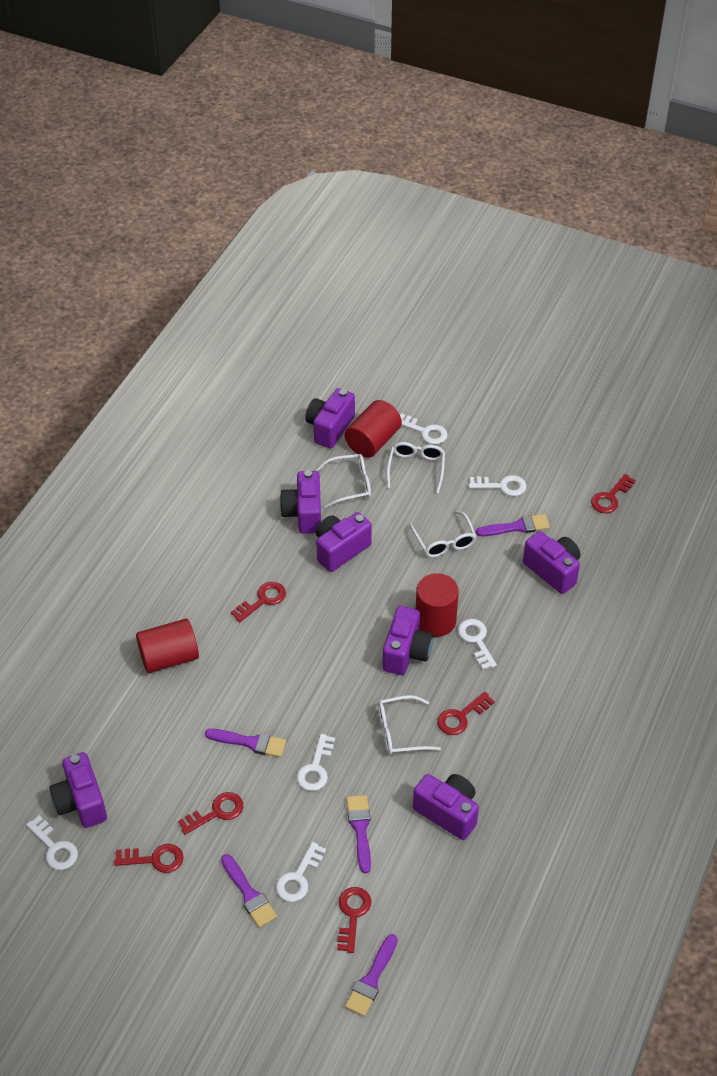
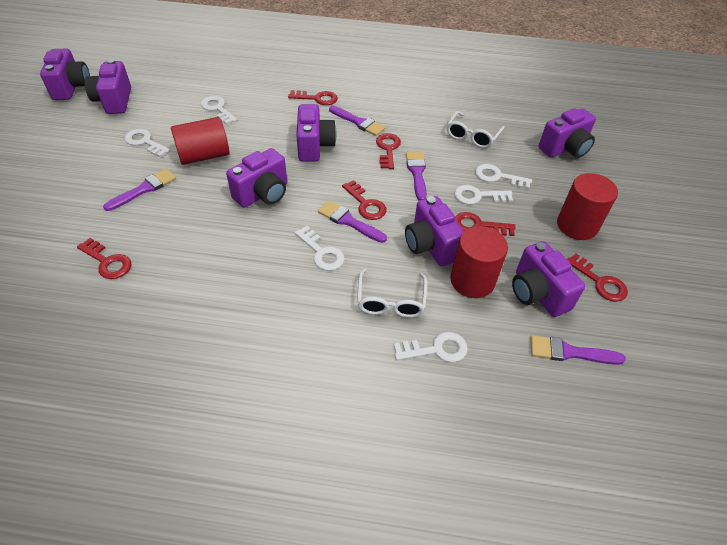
white glasses: [316,454,371,508] [378,695,441,755] [387,442,445,493] [409,510,477,557] = 4 -> [357,268,427,318] [447,111,505,148] = 2

